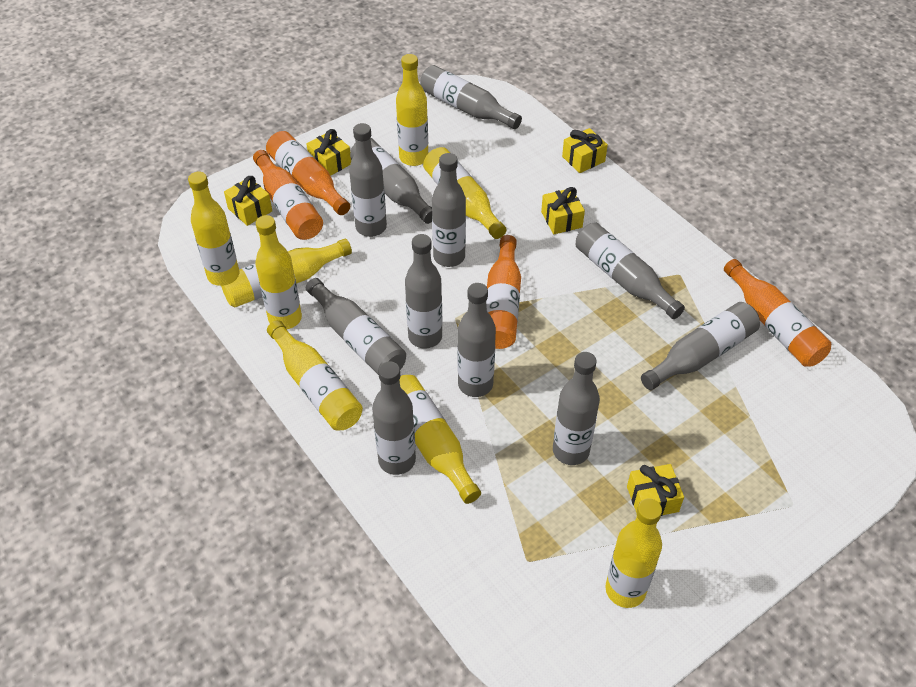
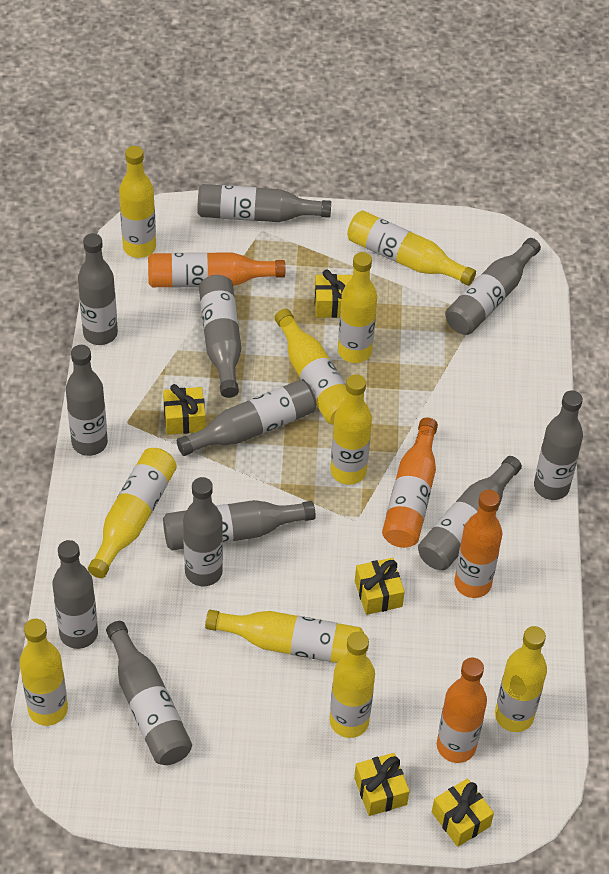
grey bottle: [306,278,406,375] [349,123,387,237] [350,138,432,224] [372,361,416,475] [405,234,442,348] [420,65,522,129] [432,153,466,267] [458,283,496,397] [553,352,600,465] [576,222,685,319] [641,302,760,390] = 11 -> [52,540,98,649] [66,345,108,456] [78,233,118,345] [106,621,192,765] [163,500,316,551] [177,380,316,456] [183,477,223,586] [197,184,331,222] [199,275,241,398] [418,456,522,570] [445,238,541,335] [534,390,583,500] = 12
yellow bottle: [188,172,239,286] [220,238,352,307] [255,215,302,329] [267,320,363,431] [396,54,428,166] [399,375,481,504] [423,147,507,239] [605,498,662,608] = 8 -> [20,619,68,726] [88,448,177,578] [119,146,156,258] [205,610,364,663] [275,309,347,424] [330,632,375,738] [331,374,372,485] [338,252,377,363] [347,210,476,286] [495,626,547,732] = 10

